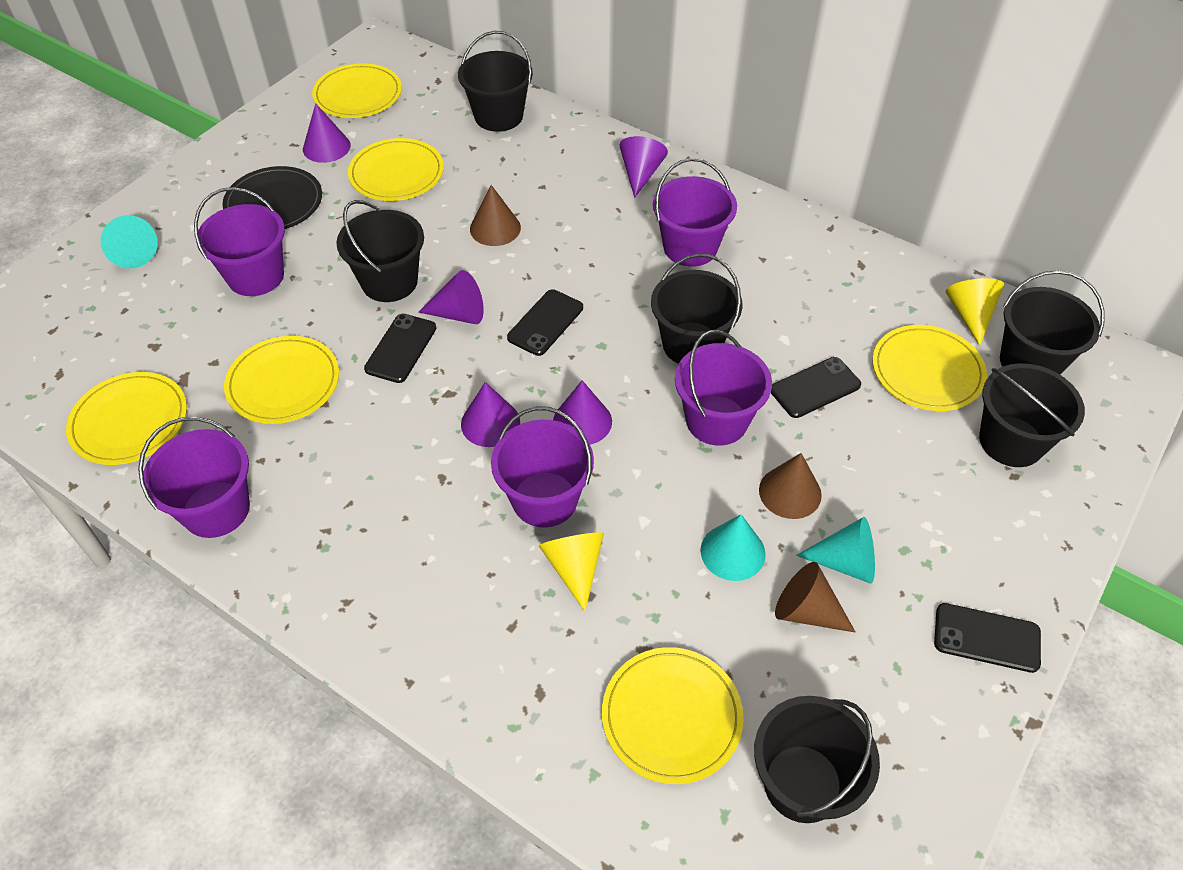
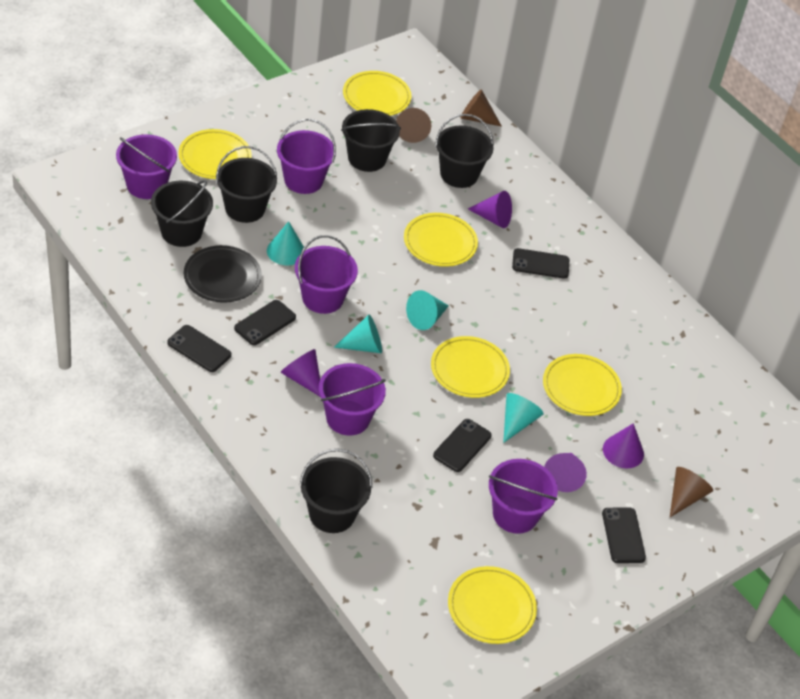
black bucket: [336,200,424,302] [458,31,533,132] [651,253,742,364] [754,696,880,823] [979,363,1085,467] [1000,270,1105,374] = 6 -> [151,180,213,247] [216,146,277,223] [299,449,372,533] [341,109,401,172] [435,114,494,188] = 5
black phone: [364,314,436,383] [507,289,583,356] [771,357,861,418] [934,603,1041,673] = 4 -> [167,325,231,372] [234,300,296,345] [433,419,492,472] [512,248,569,279] [602,507,646,563] = 5
purple cone: [303,103,351,163] [418,270,484,324] [461,382,520,447] [553,380,612,445] [619,136,668,198] = 5 -> [281,349,320,396] [468,191,512,228] [544,453,587,492] [603,423,644,468] = 4
turquoise cone: [101,215,158,268] [701,514,766,581] [796,517,875,584] = 3 -> [267,221,304,266] [334,314,382,353] [406,290,449,330] [503,393,544,443] = 4
yellow cone: [539,532,604,611] [946,278,1004,346] = 2 -> none = 0

